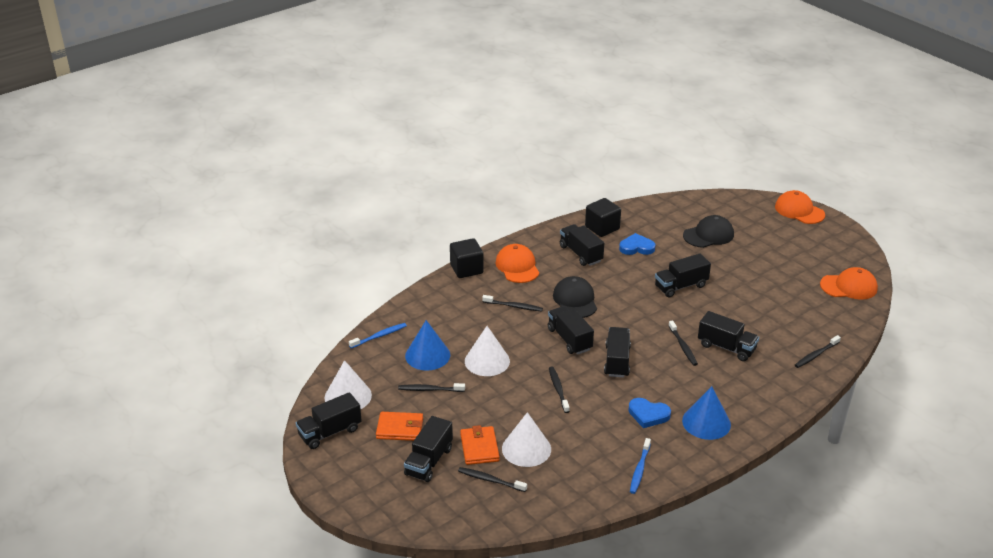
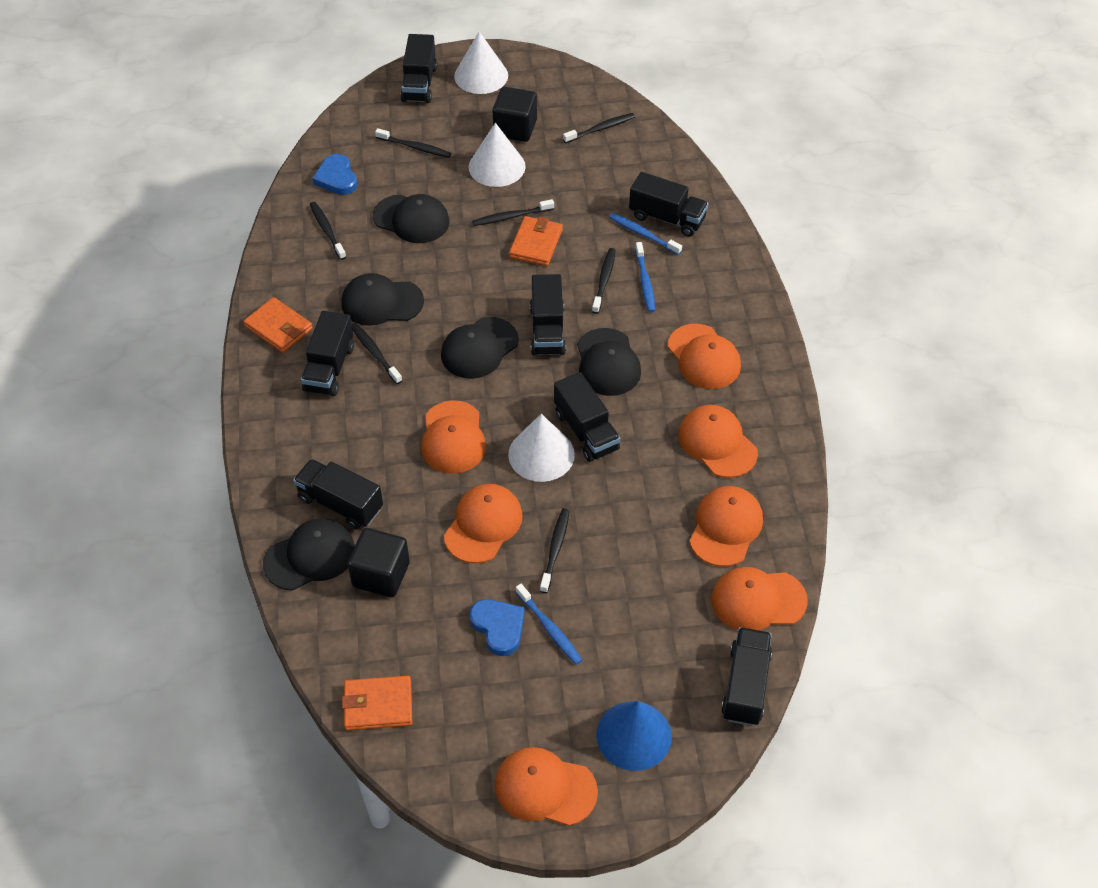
black cap: [553,276,597,318] [683,215,734,248] = 2 -> [263,518,355,591] [341,273,424,326] [373,194,450,243] [441,317,519,379] [577,328,641,396] = 5
black toothbrush: [398,383,465,392] [458,467,527,492] [482,295,543,312] [549,367,570,413] [669,321,698,366] [795,335,841,368] = 6 -> [310,202,346,260] [352,323,402,384] [375,128,451,158] [472,199,554,226] [540,508,570,593] [563,113,635,143] [592,248,616,314] = 7
blue cone: [405,320,450,371] [682,386,731,440] = 2 -> [596,701,672,771] = 1
blue toothbrush: [349,323,407,348] [630,438,651,494] = 2 -> [516,584,582,665] [609,213,682,255] [635,242,655,312] = 3
orange cap: [495,244,539,283] [775,190,825,224] [820,267,878,300] = 3 -> [421,400,486,474] [444,484,523,563] [495,747,598,826] [668,324,741,389] [678,405,758,478] [689,486,763,567] [711,567,807,631] = 7
orange wallet: [376,412,423,441] [460,425,500,465] = 2 -> [243,297,313,353] [342,676,412,730] [509,216,563,266] = 3

